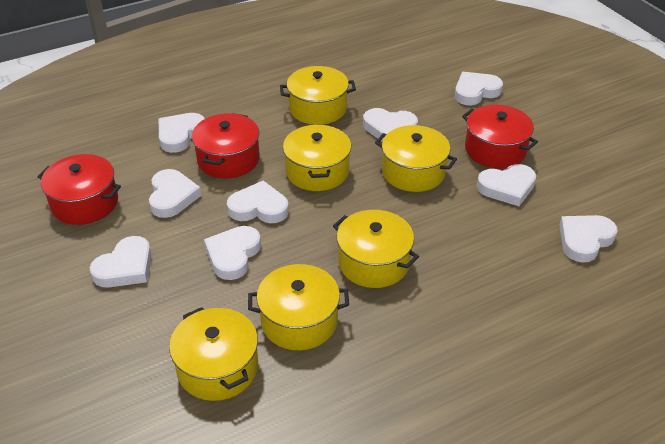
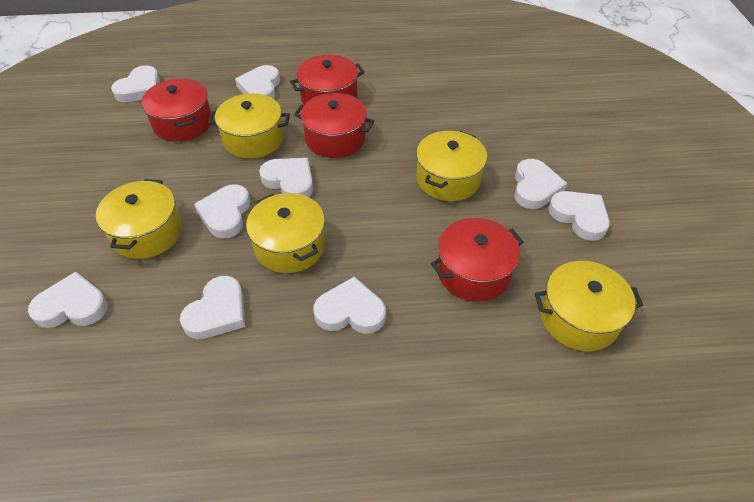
red pot: [37,154,121,225] [192,113,260,178] [462,105,538,168] = 3 -> [142,78,211,142] [290,55,365,105] [294,93,374,158] [431,218,524,302] = 4
yellow pot: [169,307,258,401] [248,264,349,350] [280,66,356,125] [283,124,351,191] [333,210,419,288] [375,125,457,192] = 6 -> [96,179,182,259] [208,93,290,159] [246,193,325,273] [416,131,487,201] [535,261,643,351] = 5

